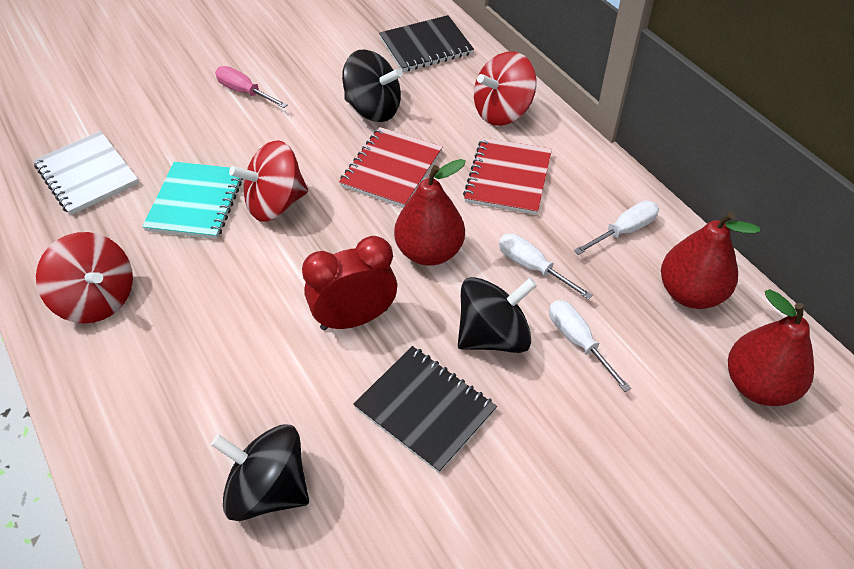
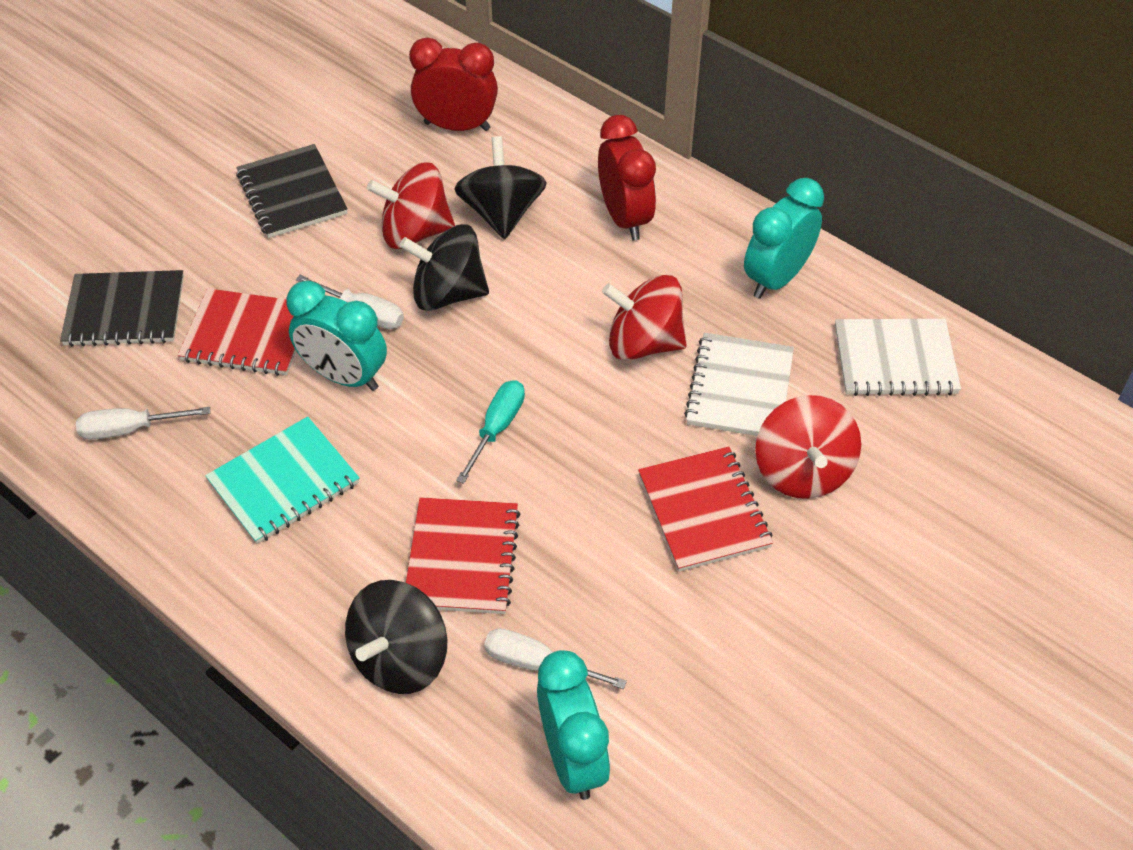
pink screwdriver: [215,66,288,108] = 1 -> none = 0
red clock: [302,236,397,330] = 1 -> [409,37,498,131] [598,115,656,240] = 2
red notebook: [339,127,442,208] [463,138,552,215] = 2 -> [178,288,296,376] [406,497,521,614] [638,447,773,572] = 3
red pear: [394,159,466,266] [661,212,760,309] [728,289,814,406] = 3 -> none = 0
turquoise clock: none = 0 -> [287,281,387,391] [537,650,610,800] [744,178,824,299] = 3
turquoise screwdriver: none = 0 -> [456,380,525,484] = 1
white notebook: [33,131,139,215] = 1 -> [684,333,794,436] [835,319,961,396] = 2

